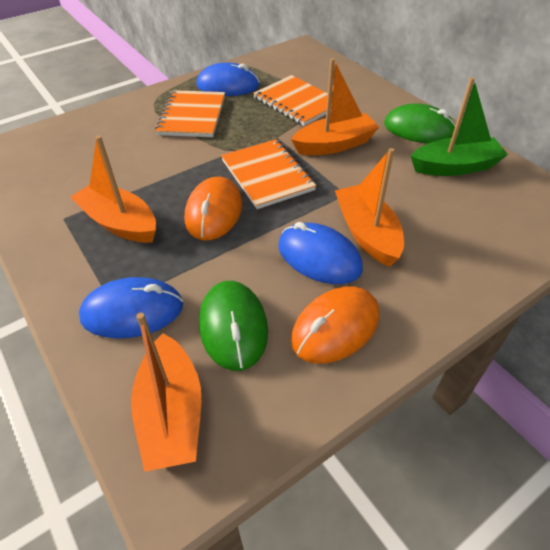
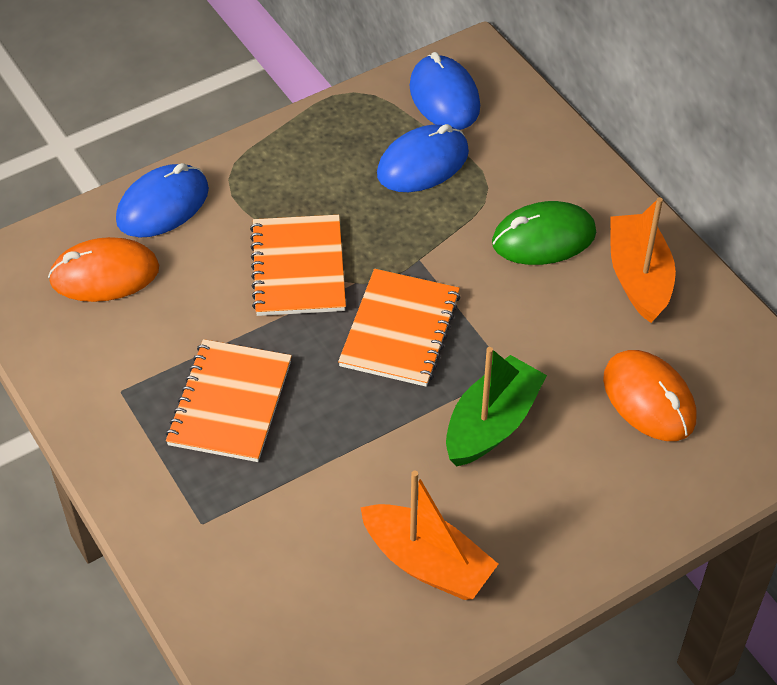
green mouse: [199,281,268,371] [384,103,456,143] = 2 -> [492,201,596,265] = 1
orange boat: [70,135,156,243] [131,313,201,472] [291,58,379,155] [335,148,404,267] = 4 -> [360,471,498,600] [610,197,676,323] = 2

